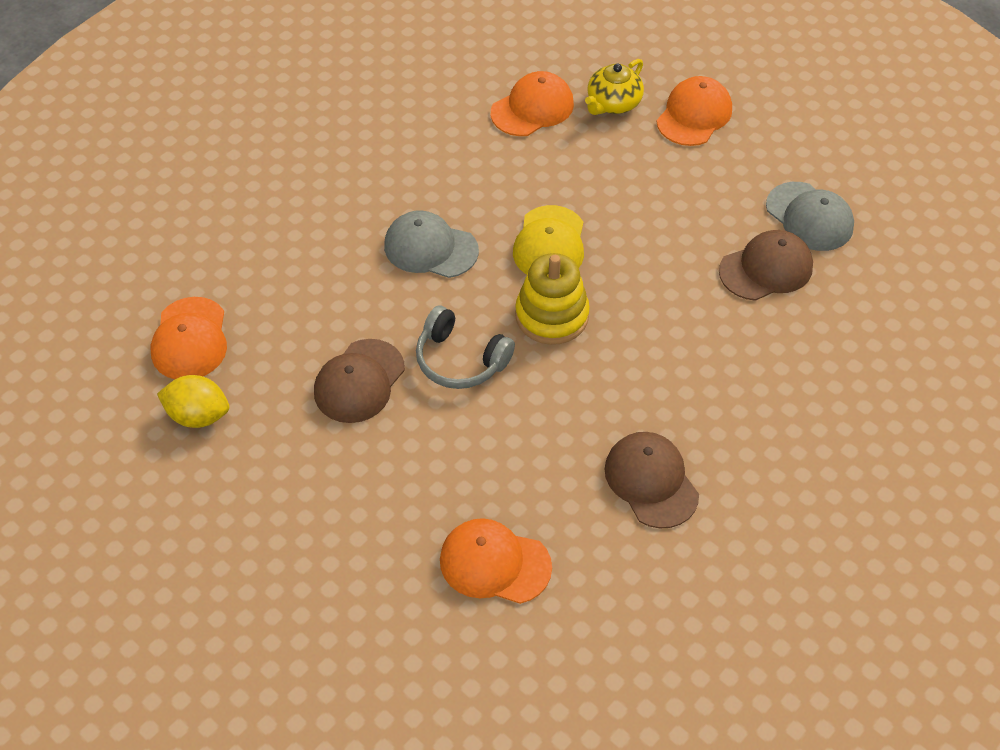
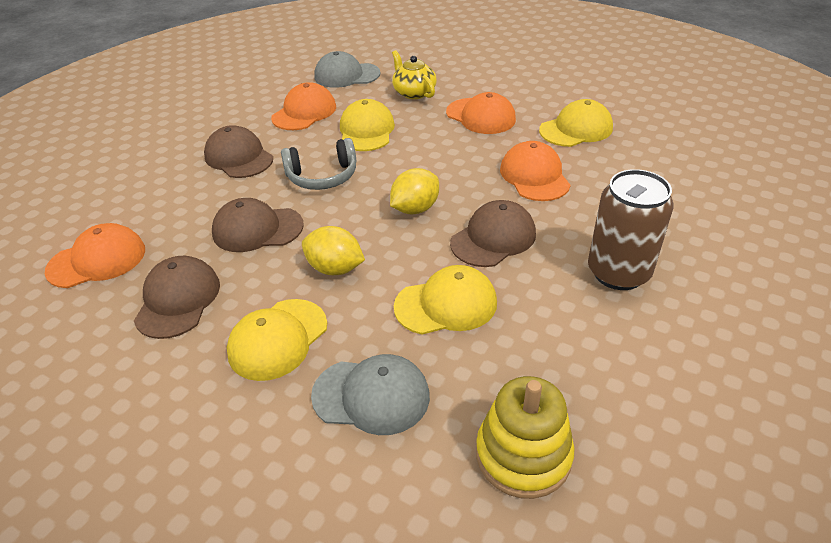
brown can: none = 0 -> [588,169,674,290] = 1
brown cap: [314,339,405,423] [605,432,699,528] [719,230,813,301] = 3 -> [134,256,220,339] [204,125,273,178] [212,198,304,252] [450,200,536,267] = 4
yellow cap: [513,205,584,275] = 1 -> [227,299,327,381] [340,99,395,151] [394,265,497,335] [539,99,613,147] = 4
yellow lemon: [157,375,229,428] = 1 -> [302,226,365,275] [390,168,439,214] = 2

